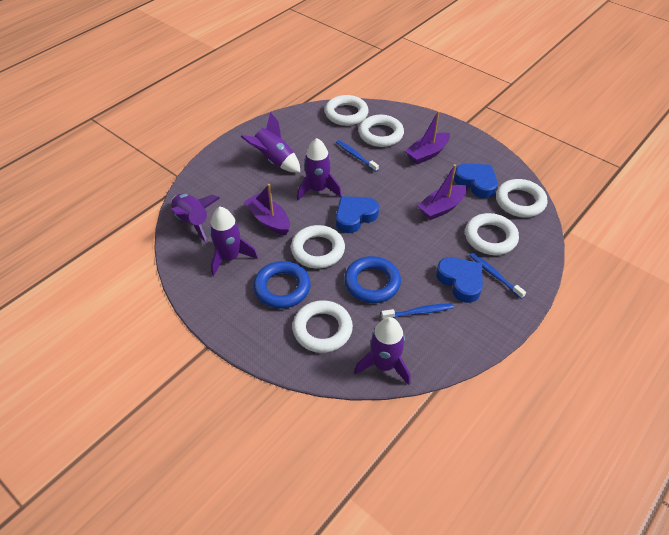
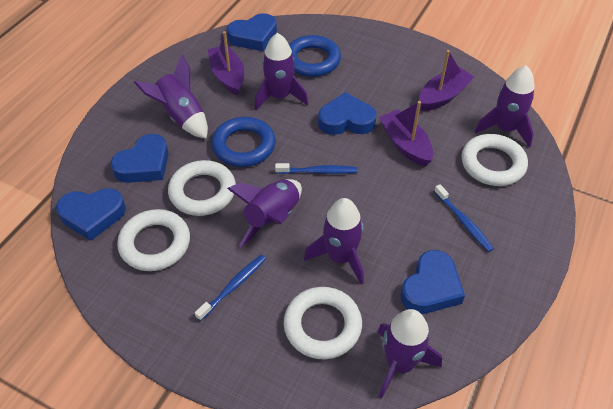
blue heart: [336,196,379,233] [436,257,483,303] [454,163,498,198] = 3 -> [56,188,126,241] [111,134,169,183] [227,13,277,51] [318,92,377,135] [401,250,465,314] = 5
purple rocket: [171,194,220,243] [209,207,258,276] [240,112,300,172] [297,138,342,200] [354,317,411,385] = 5 -> [134,54,208,139] [227,179,302,247] [255,33,308,110] [304,198,364,285] [377,309,442,398] [475,65,535,147] = 6
white ring: [291,225,345,269] [292,300,353,353] [325,95,368,126] [359,115,404,147] [465,213,519,255] [496,179,547,217] = 6 -> [117,209,190,271] [168,160,236,216] [284,287,362,360] [462,134,528,186] = 4

